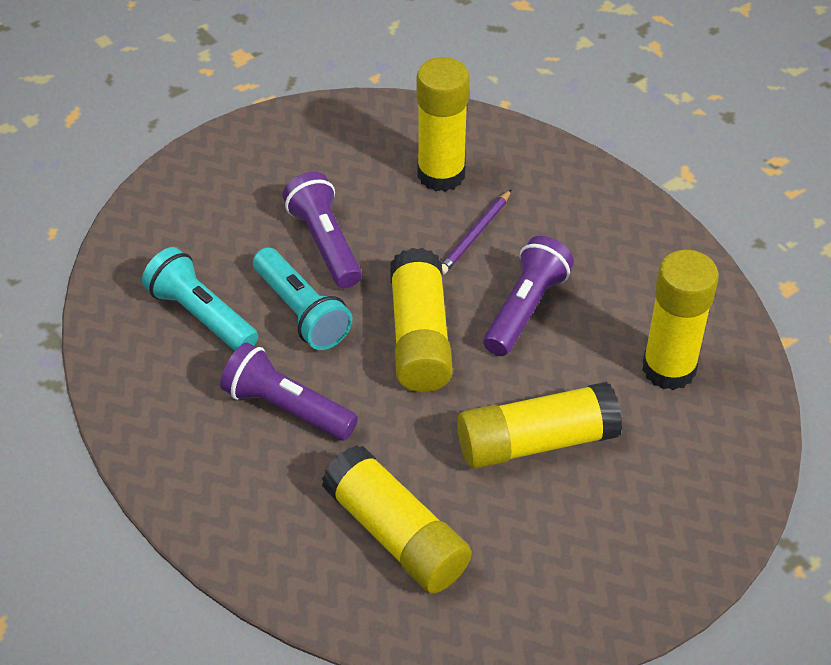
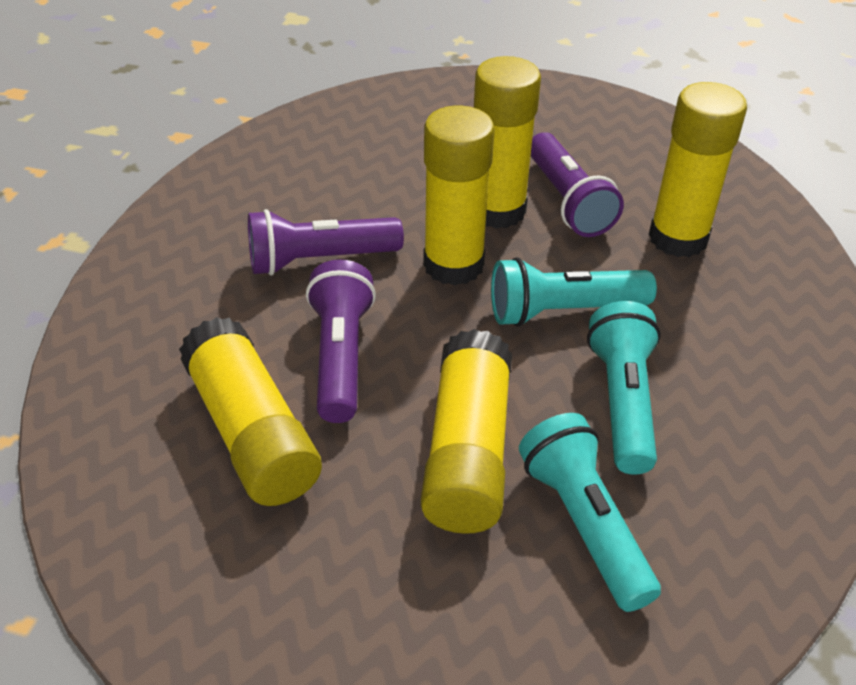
purple pencil: [442,189,512,275] = 1 -> none = 0
turquoise flashlight: [142,247,258,351] [253,247,352,350] = 2 -> [491,257,657,327] [519,413,661,612] [587,301,661,475] = 3

